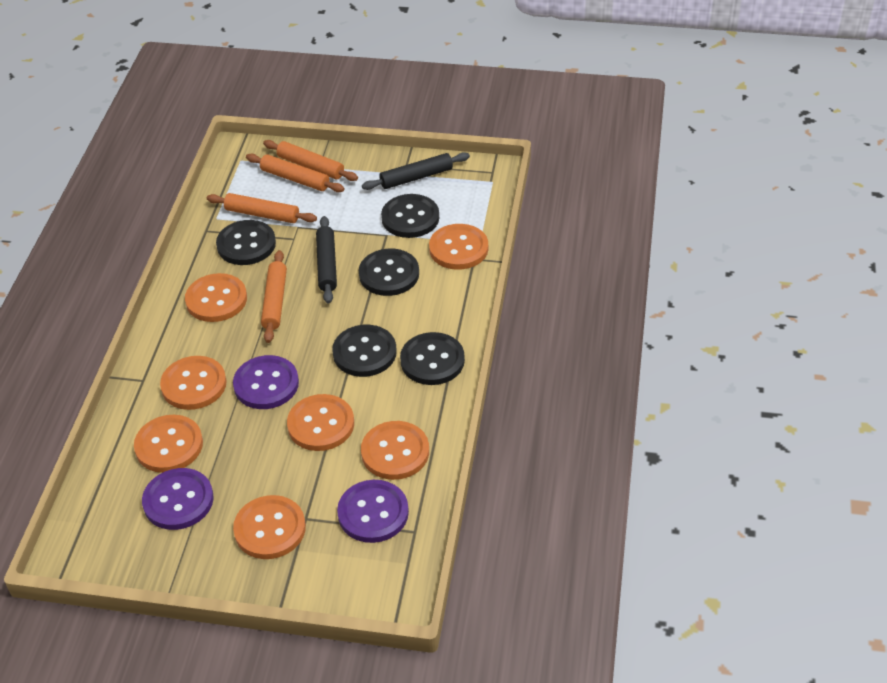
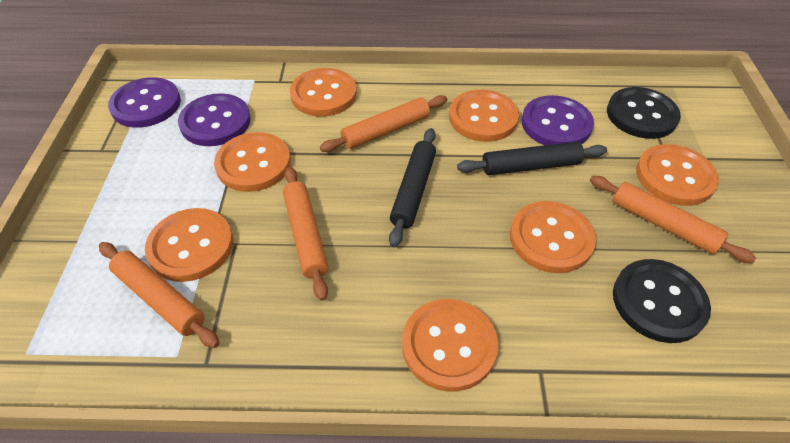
black button: [216,220,276,265] [332,325,397,377] [359,248,419,296] [381,194,439,238] [400,332,465,385] = 5 -> [607,87,681,139] [613,259,711,343] = 2

